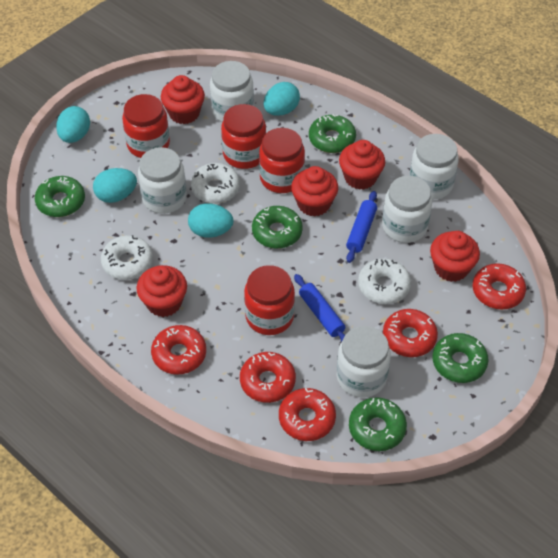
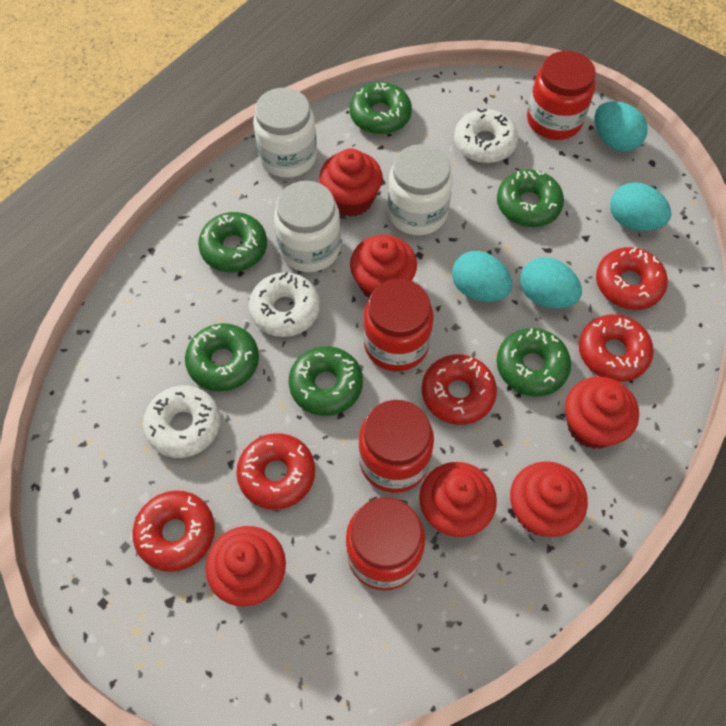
blue rolling pin: [294,274,345,342] [346,191,377,263] = 2 -> none = 0
green donut: [35,176,85,217] [252,206,303,249] [309,114,356,153] [349,397,407,451] [432,333,489,383] = 5 -> [185,323,259,392] [198,212,267,272] [289,346,363,416] [350,82,412,135] [497,170,564,227] [497,328,571,396] = 6
red cupcake: [137,265,187,317] [161,75,205,124] [291,166,338,216] [339,140,385,190] [430,231,480,282] = 5 -> [206,526,286,607] [319,149,383,217] [350,235,417,298] [419,462,497,537] [510,461,588,537] [565,377,639,449] = 6
white jar: [138,147,187,214] [210,61,254,122] [337,326,391,398] [382,176,432,243] [410,134,459,199] = 5 -> [253,88,317,178] [274,181,341,272] [387,144,453,235] = 3

